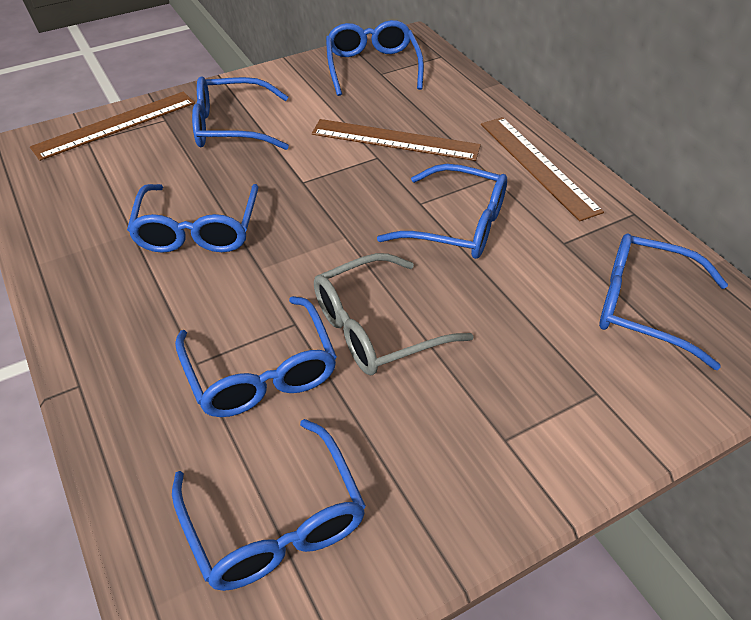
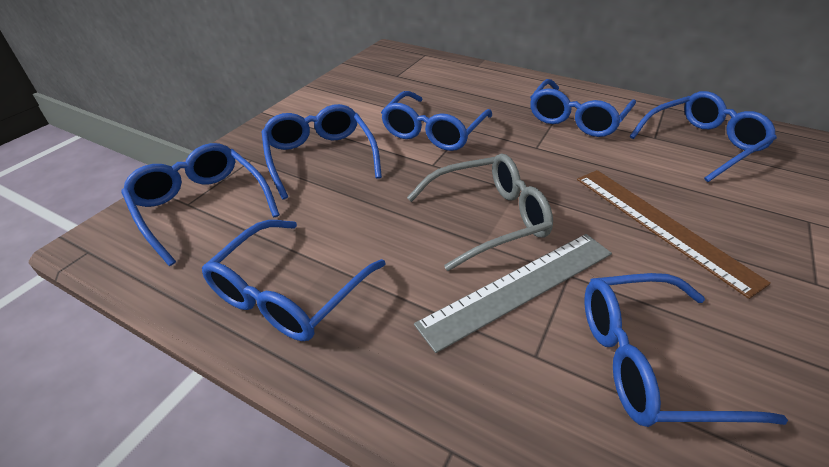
brown ruler: [30,92,195,161] [312,119,481,161] [481,117,604,221] = 3 -> [577,170,771,299] = 1
grey ruler: none = 0 -> [414,234,612,353] = 1

